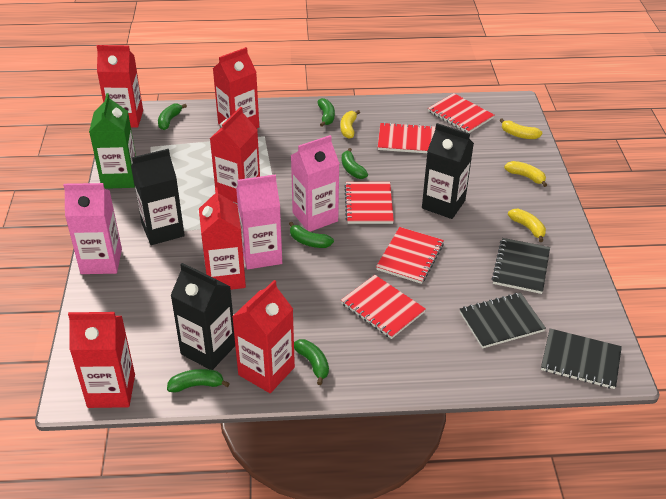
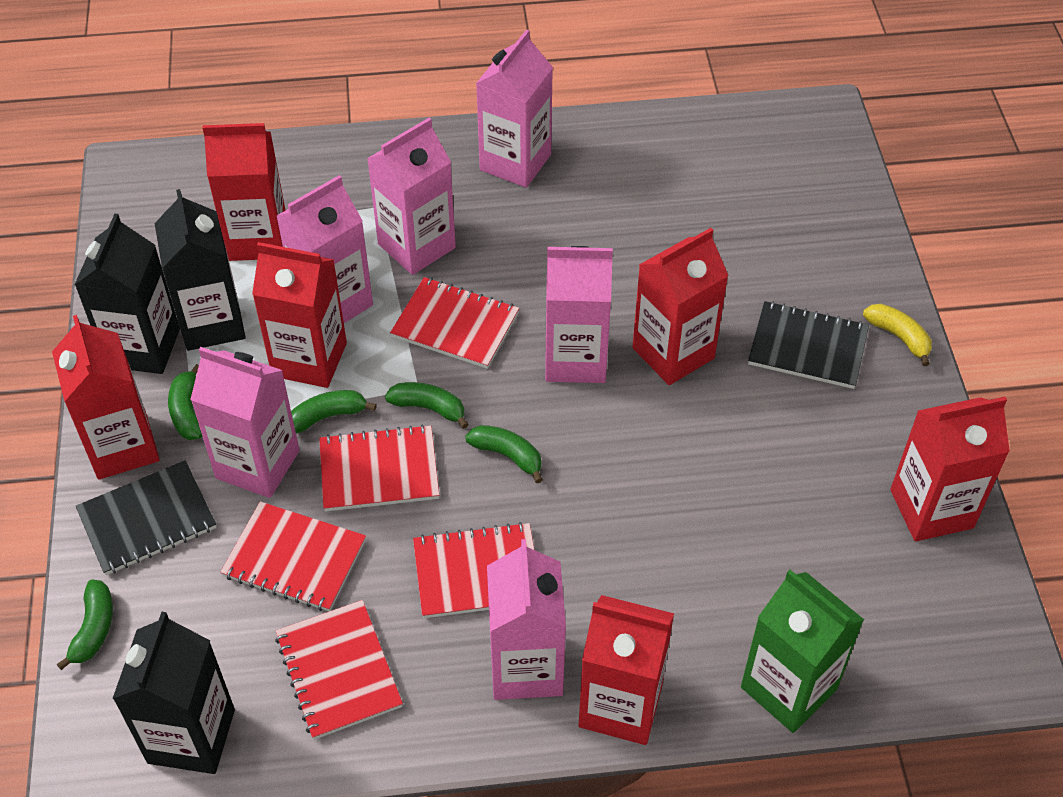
black notebook: [460,293,546,348] [492,238,550,294] [541,329,622,389] = 3 -> [76,460,216,575] [748,301,869,389] = 2
green banana: [158,104,187,130] [167,369,230,392] [289,222,334,248] [294,339,329,385] [317,98,335,127] [342,148,368,179] = 6 -> [57,580,113,670] [168,364,202,440] [291,390,377,433] [385,382,469,429] [465,425,543,483] = 5
pink carton: [63,183,122,274] [236,174,282,269] [291,135,340,232] = 3 -> [190,347,299,498] [277,175,373,323] [367,118,456,275] [476,30,553,188] [487,539,566,700] [545,246,613,383] = 6
yellow banana: [340,110,360,139] [500,119,542,139] [504,161,547,187] [508,209,546,242] = 4 -> [863,304,932,366] = 1

